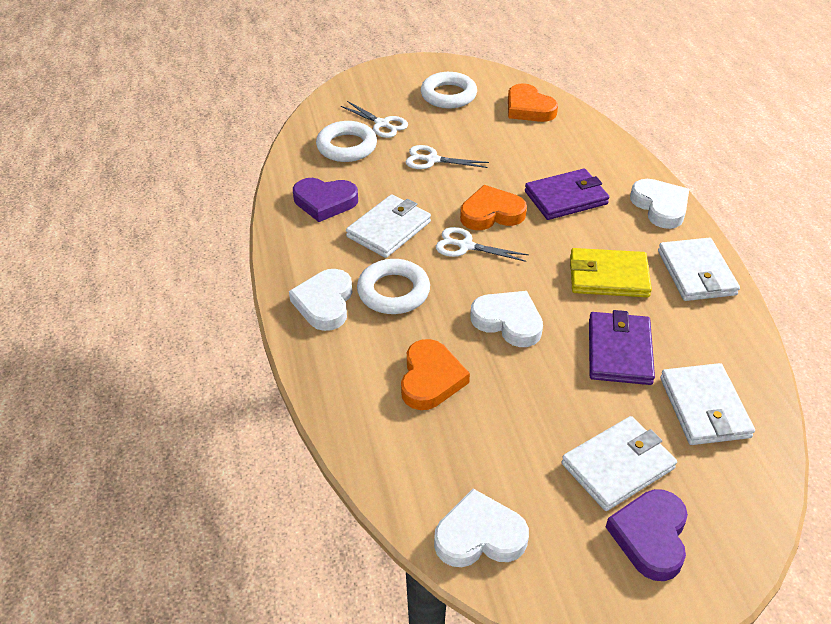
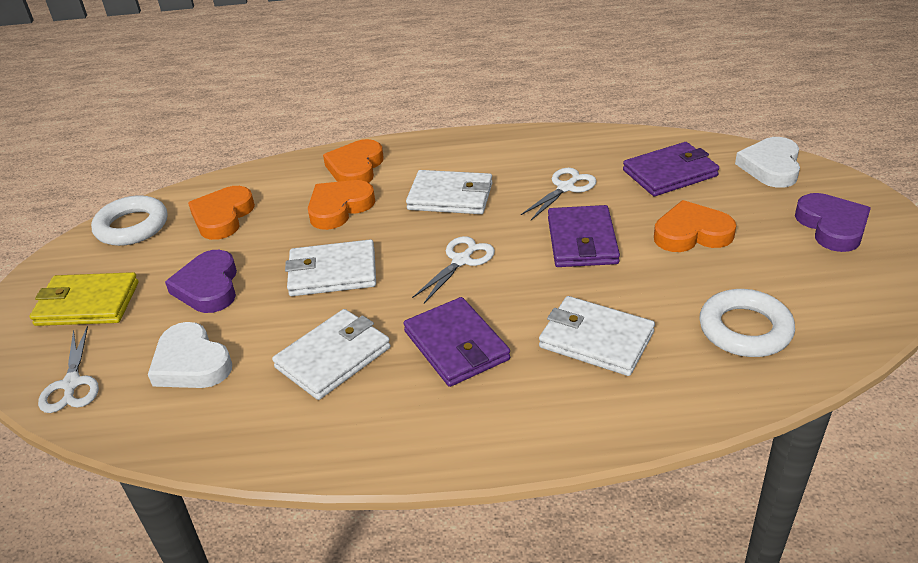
orange heart: [401,339,470,410] [460,185,527,230] [508,83,558,122] = 3 -> [188,186,255,240] [308,180,375,230] [323,139,384,183] [654,200,736,252] = 4
purple wallet: [525,169,609,220] [589,310,655,385] = 2 -> [403,297,510,387] [548,205,620,267] [623,142,719,196] = 3
white heart: [289,269,352,331] [434,489,529,567] [470,291,543,347] [630,179,689,229] = 4 -> [148,322,232,388] [735,137,800,188] = 2
white ring: [316,121,377,162] [357,259,430,314] [421,72,477,108] = 3 -> [91,195,167,246] [699,289,795,357] = 2

